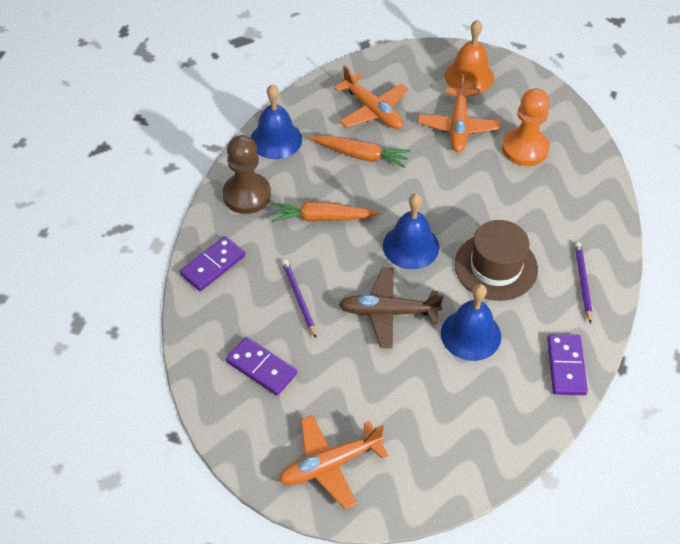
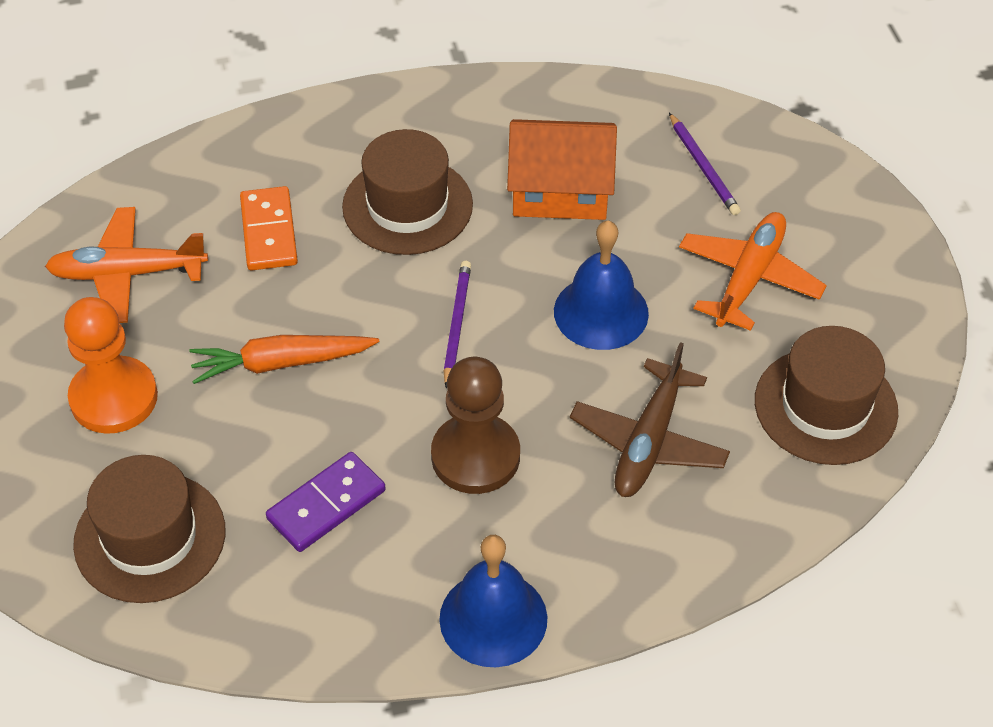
blue bell: [251,84,302,159] [383,193,439,269] [441,284,501,361] = 3 -> [439,535,547,667] [554,221,649,350] = 2
brown hat: [455,220,538,301] = 1 -> [73,455,225,603] [342,129,473,255] [755,326,898,465] = 3
orange bell: [445,20,494,93] = 1 -> none = 0
orange carrot: [271,202,380,222] [309,135,411,168] = 2 -> [189,335,380,384] = 1
orange domino: none = 0 -> [240,186,298,271] = 1
orange house: none = 0 -> [507,119,617,220] = 1
orange plane: [279,415,388,509] [334,65,408,129] [418,74,502,152] = 3 -> [45,207,208,323] [679,212,827,331] = 2
purple domino: [180,236,245,291] [226,337,297,396] [547,334,588,395] = 3 -> [266,452,386,552] = 1

